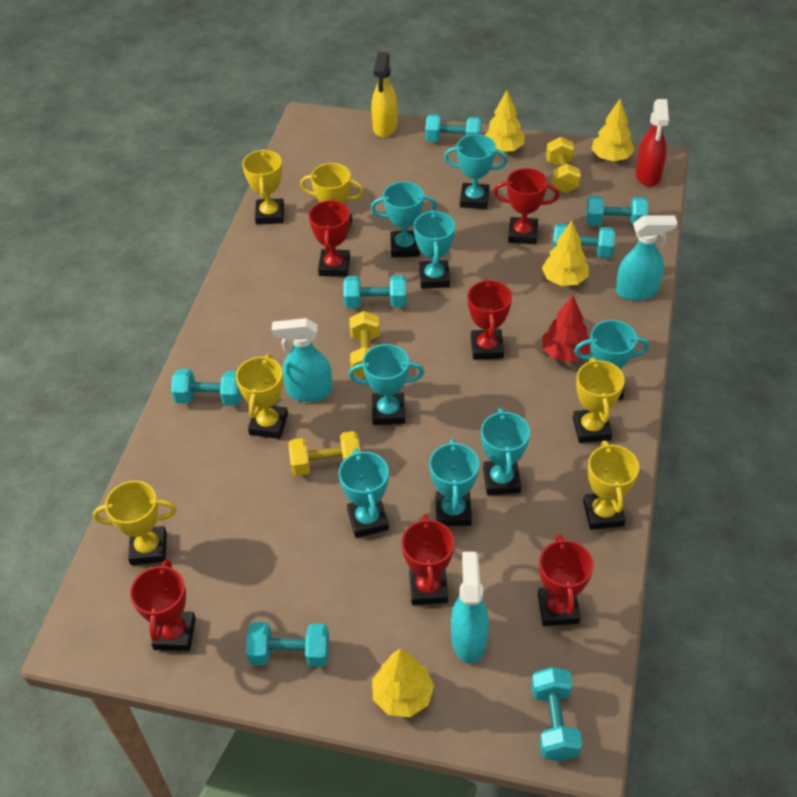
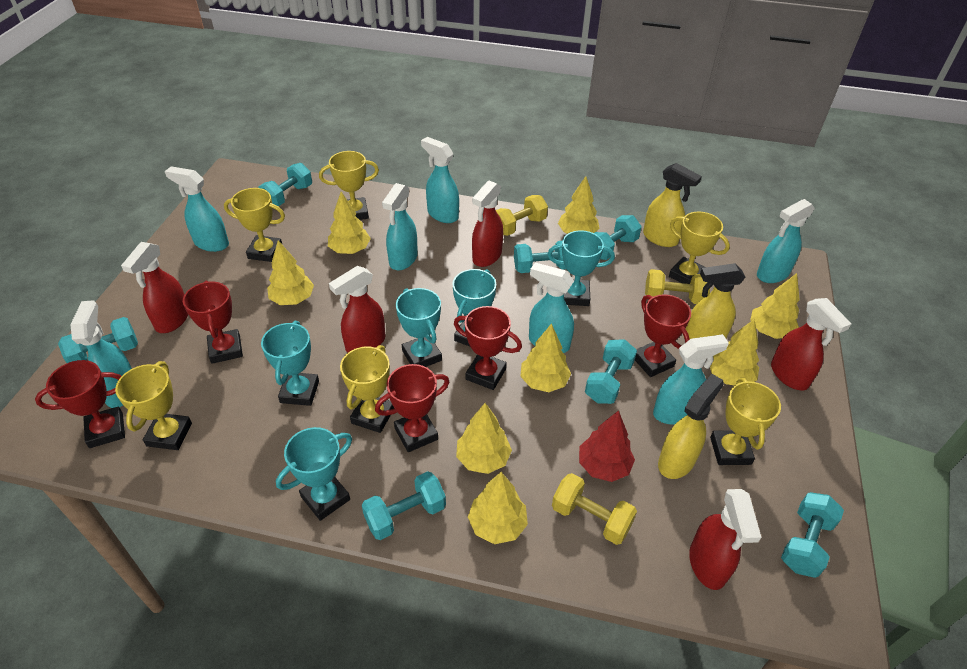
red spray bottle: [636,99,669,187] = 1 -> [121,242,188,333] [329,266,385,353] [472,181,503,267] [689,489,761,590] [771,298,852,390] = 5
red trophy: [130,559,196,651] [309,199,350,277] [401,514,454,605] [468,278,512,360] [493,168,559,244] [538,534,593,626] = 6 -> [35,360,125,448] [183,281,243,364] [375,364,449,452] [454,306,522,390] [635,294,691,377] = 5
turquoise spray bottle: [272,318,332,402] [451,552,489,664] [616,215,677,301] = 3 -> [70,300,132,408] [165,166,229,252] [382,183,418,270] [421,137,459,223] [529,263,574,353] [653,334,729,425] [757,199,815,283] = 7
turquoise trophy: [338,448,389,538] [349,344,424,425] [371,181,437,258] [413,210,455,289] [429,439,479,526] [444,134,508,209] [481,408,530,495] [574,320,649,400] = 8 -> [261,321,319,406] [276,427,352,521] [396,288,442,367] [452,269,496,346] [548,230,615,306] = 5
yellow spray bottle: [371,52,397,138] = 1 -> [643,163,702,247] [658,374,724,479] [686,263,745,339] = 3
yellow tree: [372,649,434,717] [485,90,525,152] [542,221,589,286] [592,99,635,161] = 4 -> [267,240,314,305] [328,192,371,254] [456,403,512,474] [468,472,528,544] [520,323,571,392] [558,176,599,234] [710,319,759,385] [750,273,800,339] = 8

